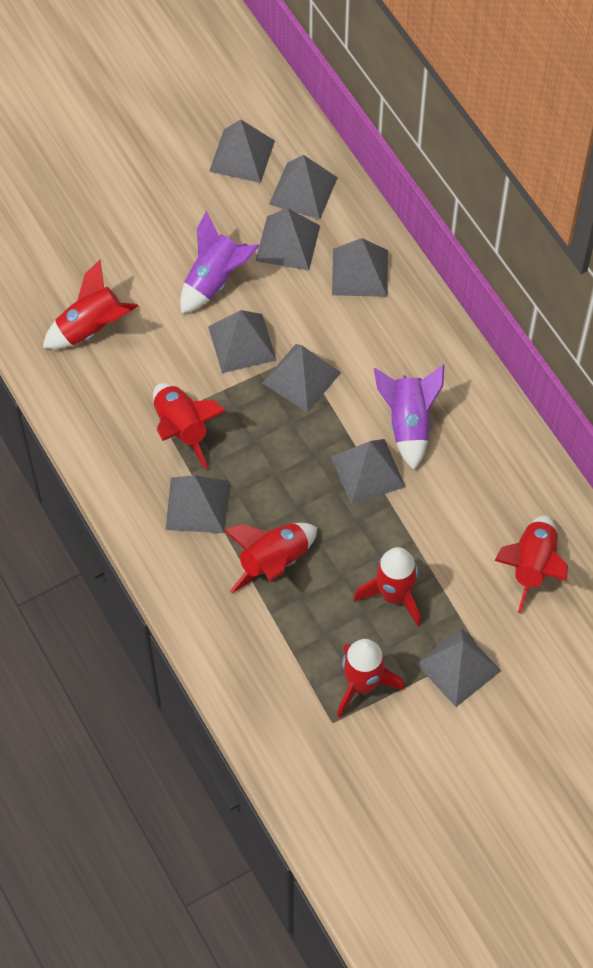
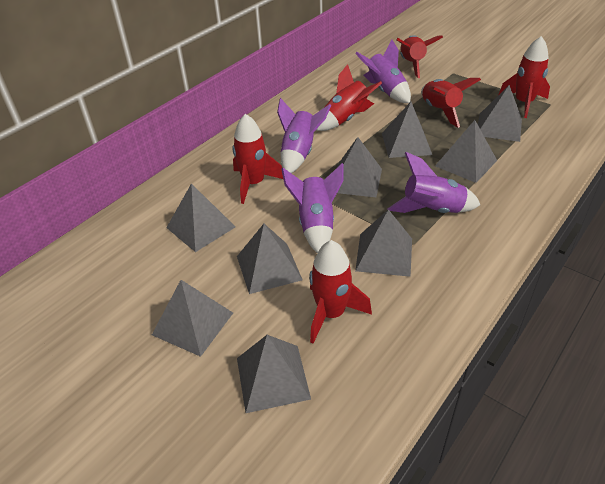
purple rocket: [180,211,259,314] [374,365,444,470] = 2 -> [277,98,331,173] [281,163,344,253] [355,40,411,103] [387,152,480,213] = 4

